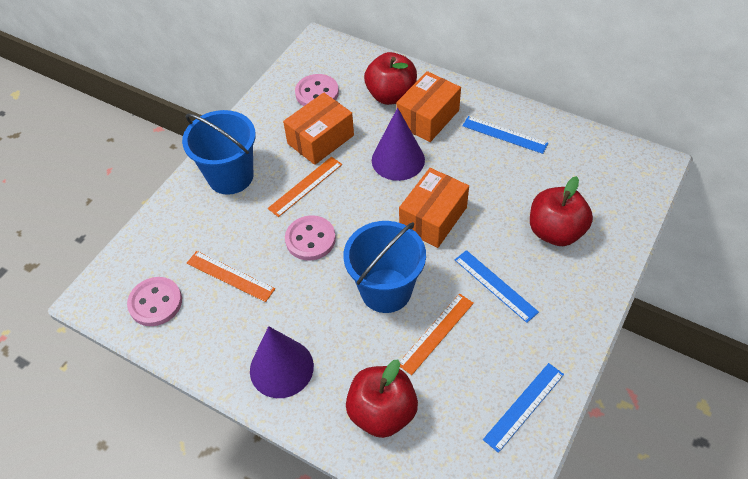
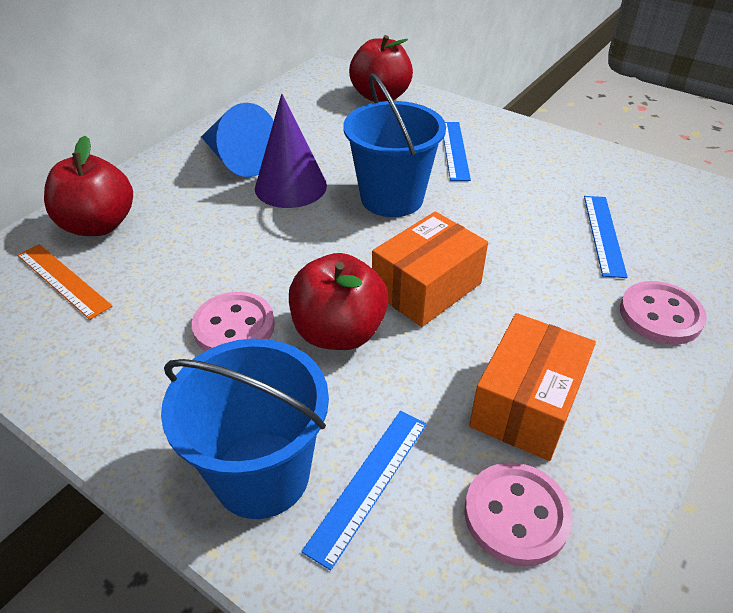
blue cone: none = 0 -> [201,103,274,177] = 1
orange box: [283,93,354,165] [396,71,461,142] [399,168,469,248] = 3 -> [372,211,488,327] [469,313,596,461] = 2
orange ruler: [187,251,275,302] [268,157,342,217] [400,293,474,375] = 3 -> [17,244,112,320] = 1
purple cone: [250,326,314,398] [372,108,425,181] = 2 -> [255,94,327,208] = 1

